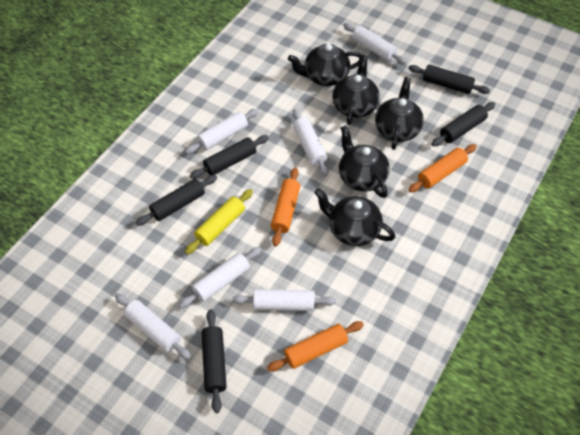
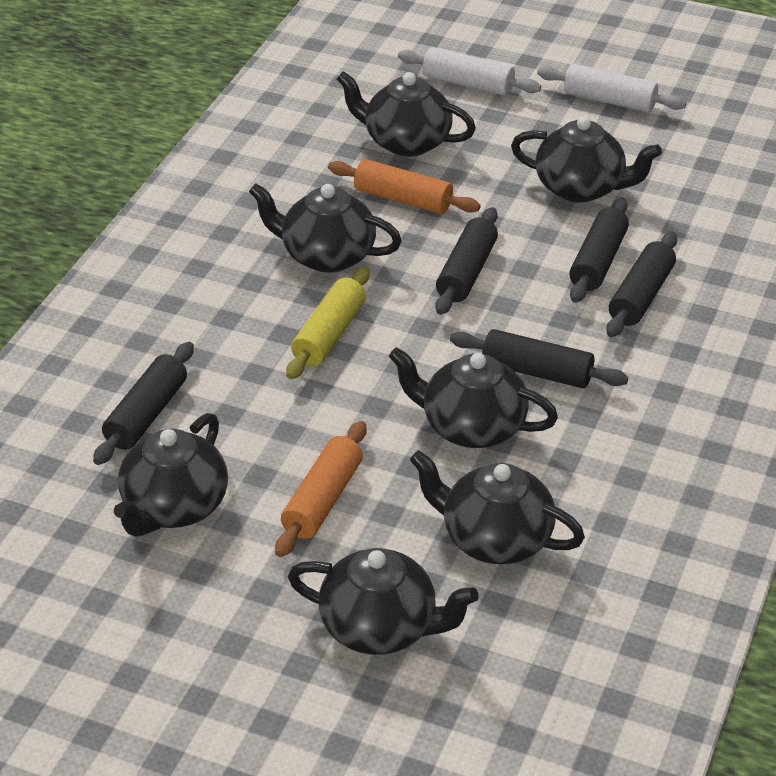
black teapot: [288,44,362,86] [314,188,395,246] [332,55,380,125] [339,125,390,198] [375,77,424,150] = 5 -> [114,413,228,537] [249,183,402,273] [288,548,479,655] [337,71,476,157] [389,347,558,448] [410,450,585,564] [511,116,662,202] = 7
orange rolling pin: [267,321,364,372] [271,168,300,246] [409,144,476,192] = 3 -> [275,421,367,557] [328,159,481,214] = 2
white rolling pin: [115,293,191,360] [179,247,262,308] [185,109,259,154] [232,289,336,311] [292,109,328,176] [343,23,407,65] = 6 -> [398,47,541,96] [537,64,686,112] = 2

